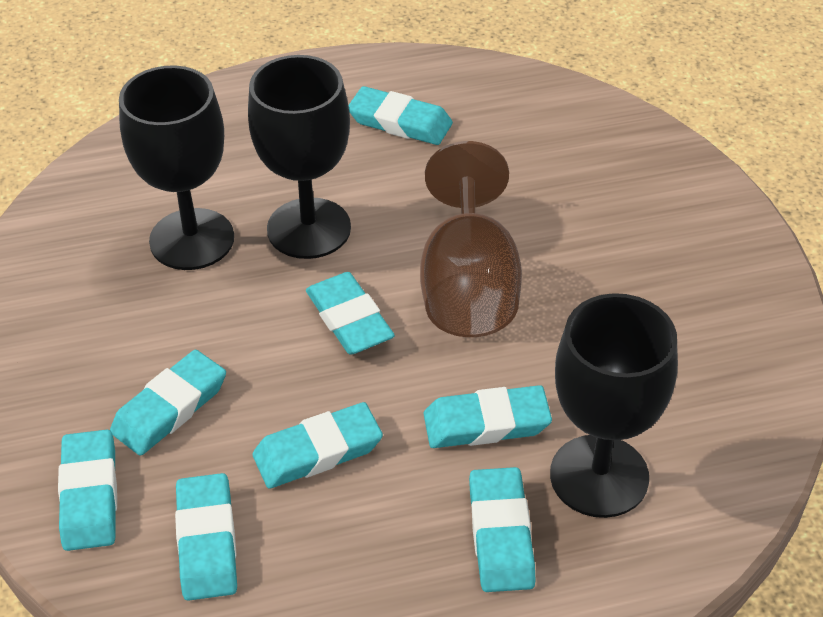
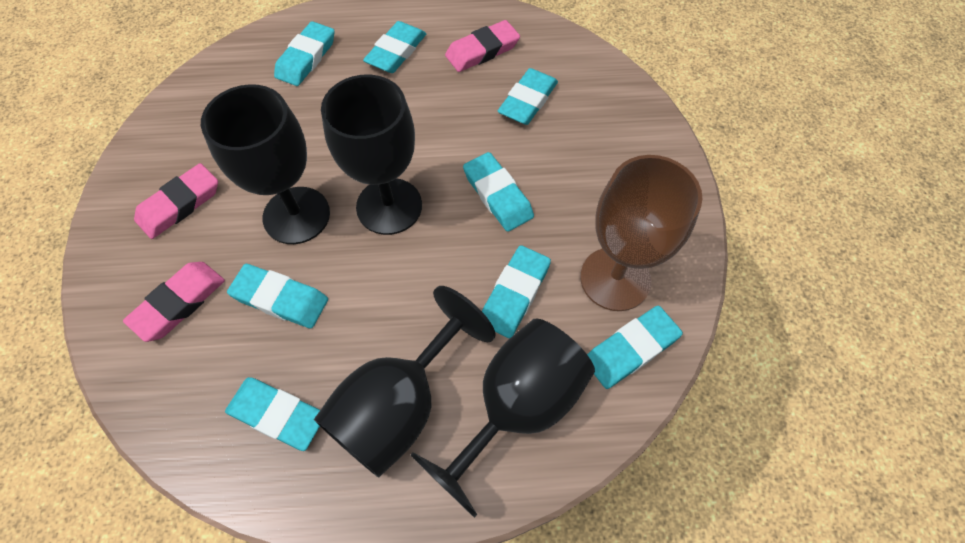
black goblet: [119,65,234,270] [248,55,351,259] [550,293,678,518] = 3 -> [201,84,330,244] [314,286,496,478] [321,75,422,235] [410,318,595,518] = 4
pink eraser: none = 0 -> [123,262,225,342] [134,163,218,239] [445,20,520,72] = 3

